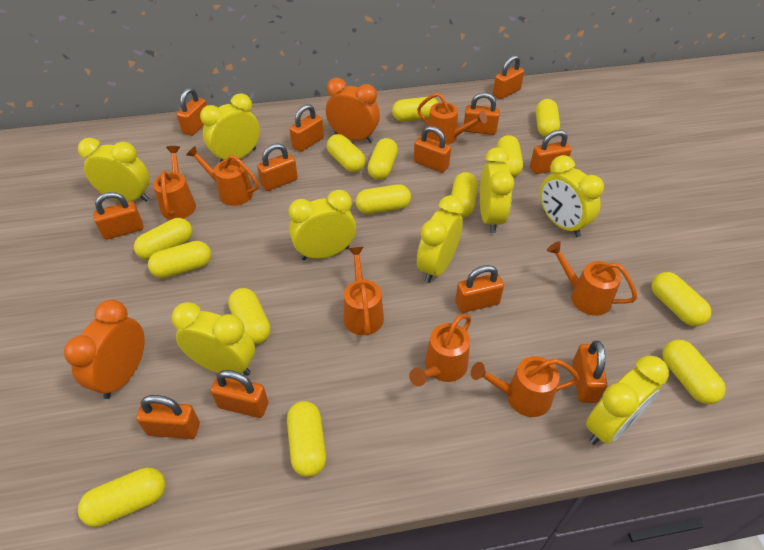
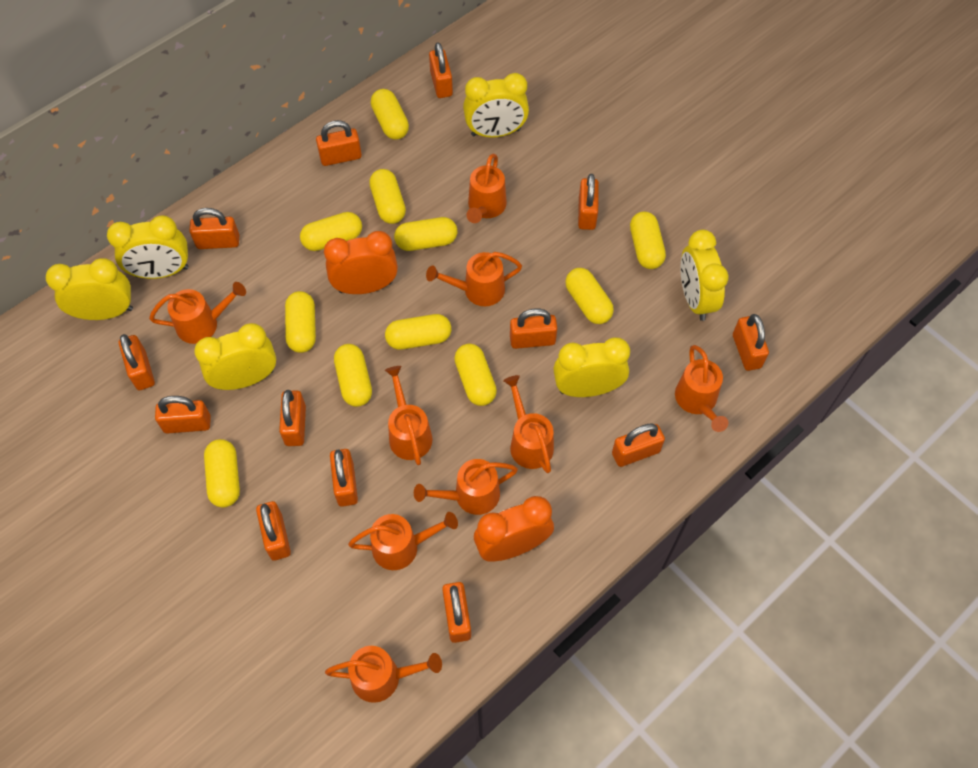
orange padlock: [93,192,143,240] [136,395,200,439] [177,88,207,136] [211,370,268,418] [257,143,298,191] [290,104,324,152] [414,126,451,173] [455,265,504,313] [464,93,500,135] [493,55,524,99] [530,130,572,174] [572,341,607,403] = 12 -> [119,334,155,390] [155,396,211,434] [189,208,239,249] [256,501,291,561] [279,390,306,446] [316,120,362,166] [330,449,358,507] [429,42,453,98] [442,582,471,643] [510,309,557,349] [578,174,599,230] [612,424,665,467] [733,314,769,371] = 13
orange watering can: [153,146,196,220] [186,146,259,206] [343,247,384,335] [409,314,471,386] [417,93,487,145] [471,356,579,417] [547,241,637,316] = 7 -> [149,282,246,344] [325,646,442,703] [348,512,458,570] [385,366,433,465] [414,459,518,515] [426,252,522,306] [466,154,507,223] [503,375,554,473] [675,345,728,432] = 9
yellow capsule: [78,467,166,527] [134,218,192,260] [148,241,211,278] [228,288,271,344] [287,401,326,477] [327,134,366,172] [356,184,411,214] [367,138,398,180] [392,97,438,122] [451,172,478,218] [497,135,523,177] [536,99,560,137] [652,272,711,326] [662,340,726,404] = 14 -> [204,439,240,508] [285,291,316,353] [300,212,362,251] [334,344,372,407] [369,169,406,224] [371,89,409,139] [385,314,451,350] [394,217,457,251] [454,344,497,406] [565,268,614,324] [630,211,666,269] = 11
yellow clock: [78,138,149,202] [171,302,255,376] [200,93,260,164] [288,190,356,260] [417,195,464,283] [480,147,514,233] [540,155,604,237] [586,356,669,445] = 8 -> [46,258,133,320] [107,216,189,279] [194,323,276,390] [463,73,529,138] [553,337,630,397] [680,229,729,321] = 6

